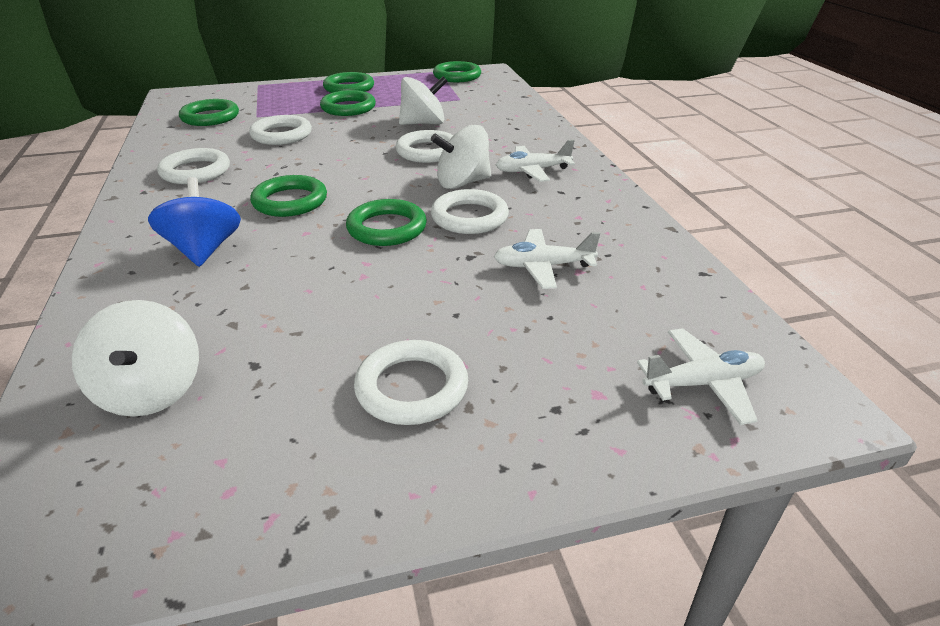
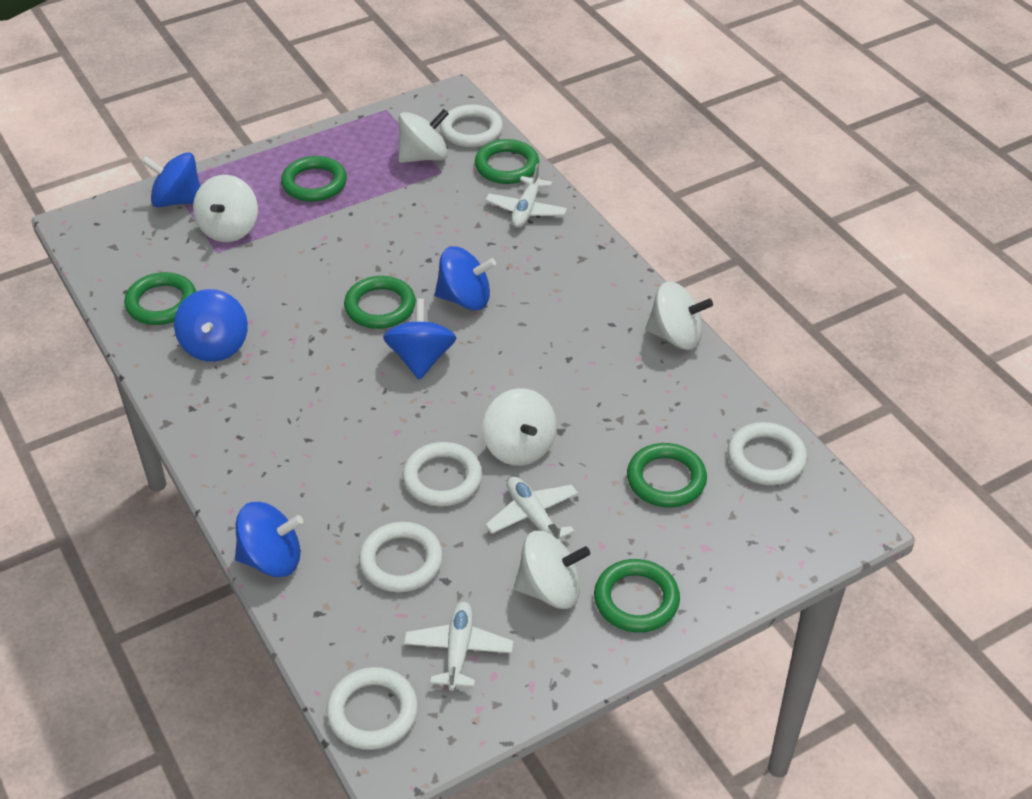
blue spinning top: [148,177,241,267] = 1 -> [141,152,200,207] [174,289,248,362] [235,502,303,577] [383,299,457,380] [435,246,496,310] = 5
white spinning top: [72,300,199,417] [399,76,447,125] [431,125,491,189] = 3 -> [193,175,258,242] [398,109,449,163] [483,388,557,466] [514,531,590,609] [645,282,713,350] = 5

